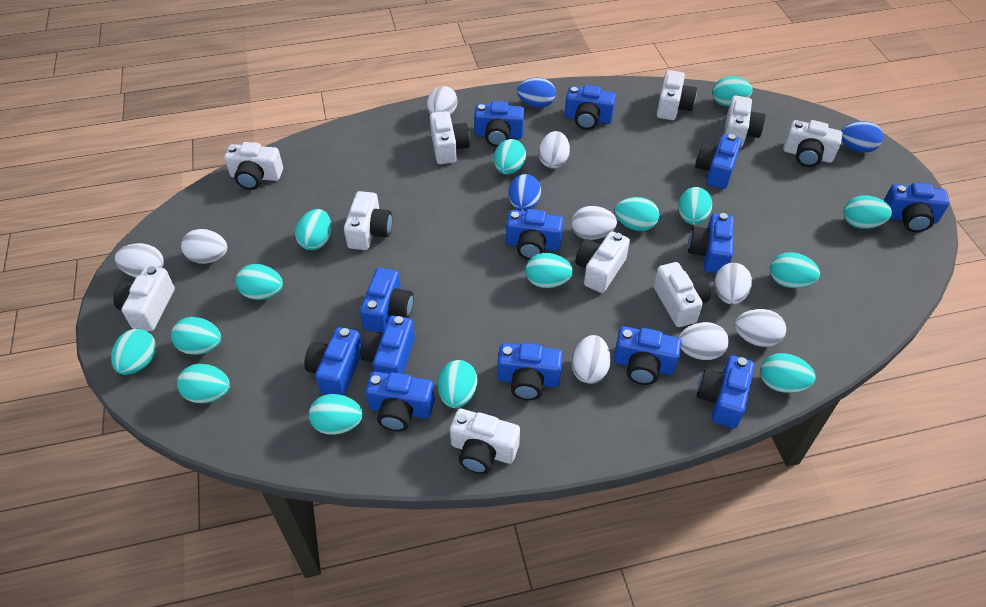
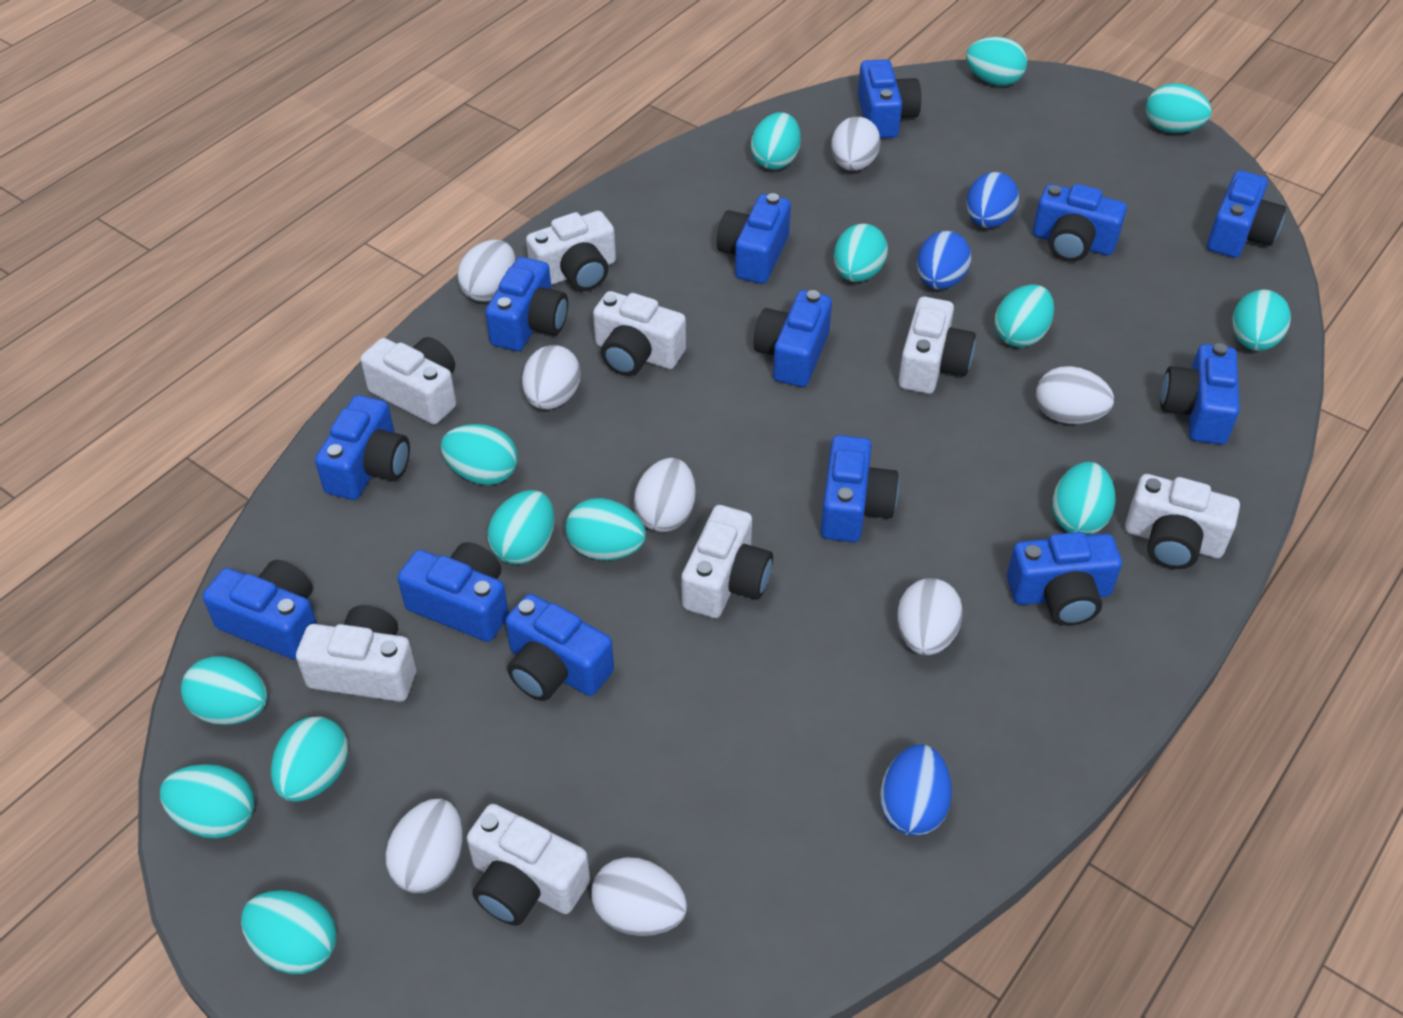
turquoise egg: [111,329,156,375] [171,317,221,355] [177,364,230,403] [236,264,283,300] [295,209,331,250] [309,394,363,435] [438,360,477,408] [494,139,526,174] [526,253,573,288] [615,197,659,231] [678,187,712,225] [712,76,753,106] [760,353,816,393] [770,252,820,288] [843,195,892,229] = 15 -> [160,764,254,838] [181,656,268,725] [241,890,337,974] [271,717,348,802] [441,424,518,485] [488,490,554,565] [566,498,646,560] [751,112,801,170] [834,223,888,282] [966,37,1027,86] [995,284,1054,347] [1052,462,1116,535] [1146,83,1212,133] [1232,289,1291,351] = 14
white camera: [113,266,175,331] [224,142,283,190] [344,191,392,250] [430,111,470,164] [450,409,520,474] [575,231,630,293] [654,262,711,327] [657,70,697,120] [724,96,765,148] [783,120,843,167] = 10 -> [296,605,416,702] [361,337,456,425] [467,804,590,926] [526,211,616,291] [593,291,686,376] [681,505,773,618] [898,297,976,394] [1125,474,1240,569] = 8
white egg: [115,243,164,278] [181,229,227,264] [427,86,457,115] [538,131,570,168] [571,206,617,240] [571,335,611,384] [678,322,729,360] [715,263,752,305] [735,309,786,347] = 9 -> [385,799,463,893] [457,240,516,302] [522,345,581,410] [591,857,687,936] [634,458,696,532] [831,117,881,171] [897,578,963,655] [1036,366,1114,424] = 8

